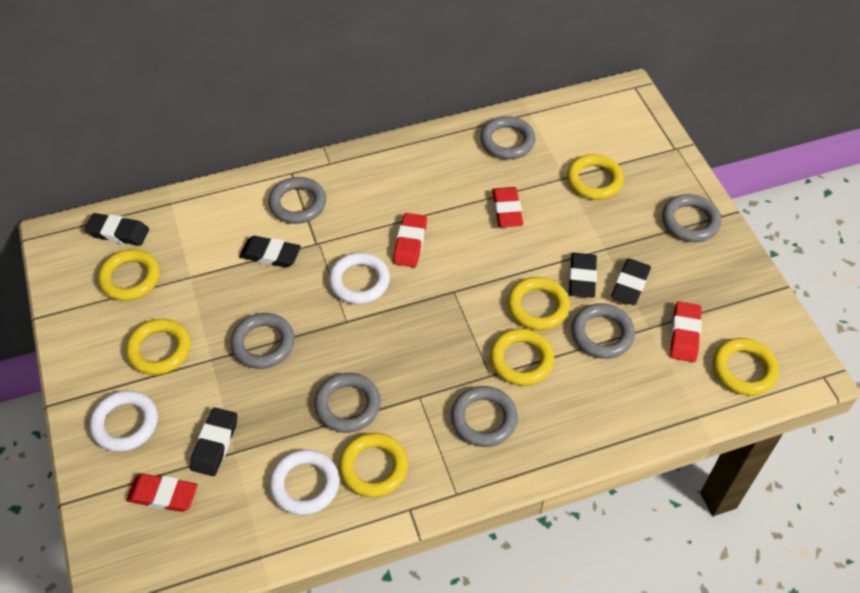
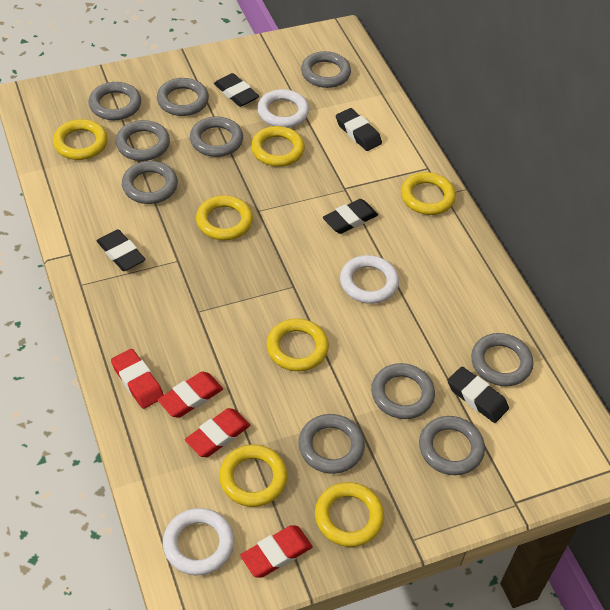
grey ring: [230,313,295,369] [268,177,326,224] [314,373,381,433] [451,386,518,447] [480,116,535,159] [571,303,635,359] [662,194,721,242] = 7 -> [89,82,141,120] [116,120,170,161] [122,161,178,204] [157,78,209,116] [190,117,243,157] [298,414,365,474] [301,51,351,88] [371,363,435,419] [419,416,485,475] [471,333,533,386] = 10

